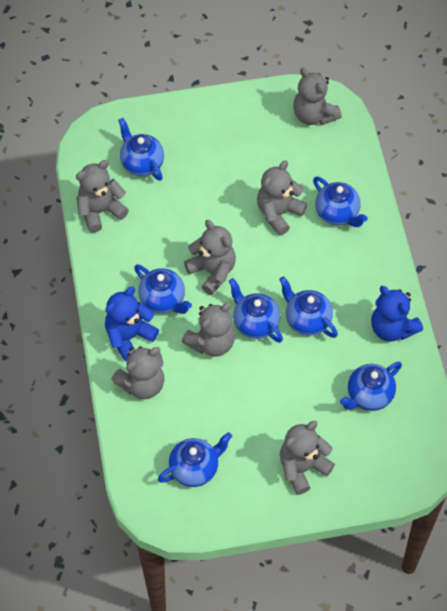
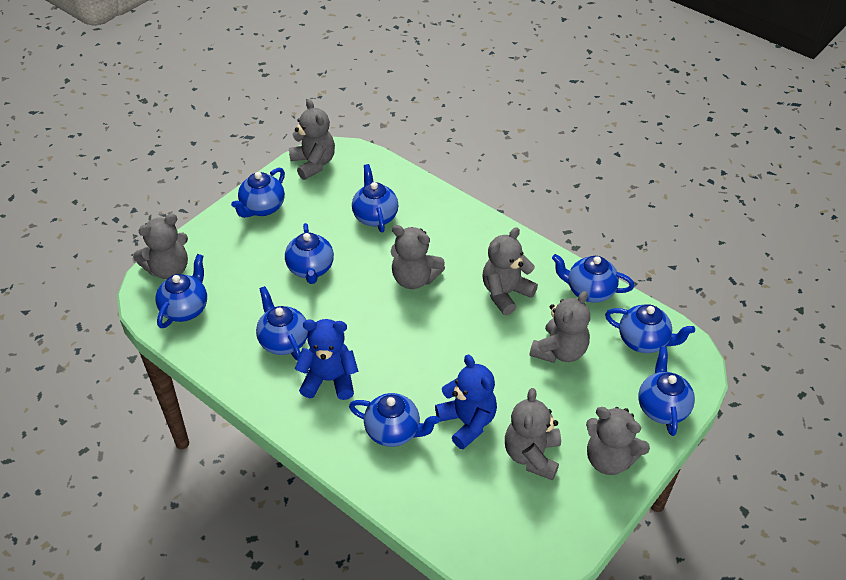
blue teapot: [118,118,164,181] [134,264,192,314] [158,432,232,487] [229,278,283,343] [279,276,338,338] [313,176,368,227] [340,362,402,411] = 7 -> [156,254,207,328] [231,168,285,218] [256,286,308,361] [285,223,334,284] [349,393,439,447] [352,164,398,232] [552,254,634,303] [605,304,695,353] [638,347,695,436] = 9

